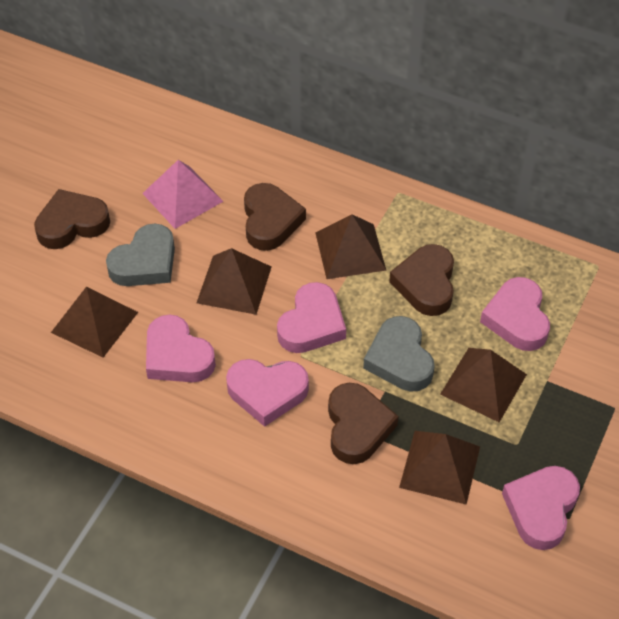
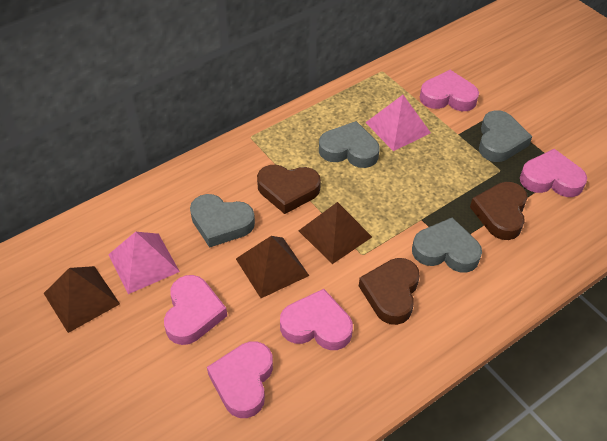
brown heart: [34,189,110,249] [244,183,306,251] [328,383,398,464] [389,244,454,316] = 4 -> [257,165,321,214] [359,258,420,325] [470,182,528,240] = 3
brown pyramid: [51,286,138,358] [196,248,271,315] [315,214,386,279] [399,431,480,505] [440,348,527,422] = 5 -> [44,266,120,333] [236,236,309,298] [299,202,372,264] = 3
grey heart: [106,223,175,286] [363,316,435,392] = 2 -> [190,194,255,248] [319,121,380,168] [412,217,482,272] [479,110,532,162] = 4
pink pyramid: [142,160,224,229] = 1 -> [108,232,180,294] [365,95,431,151] = 2

